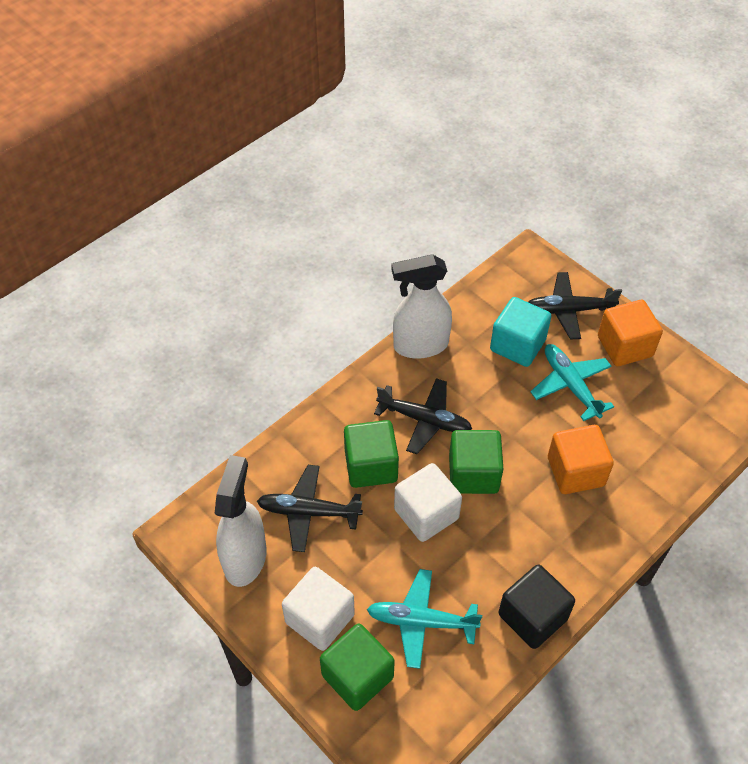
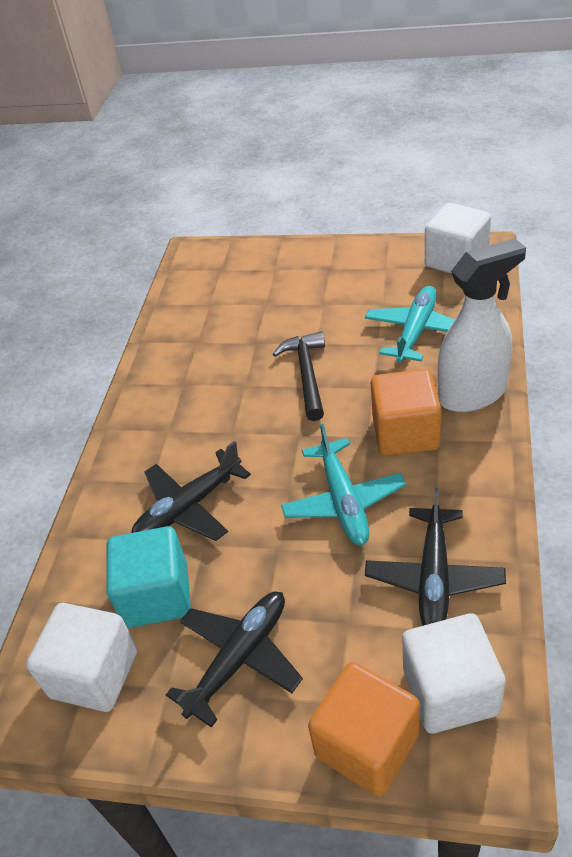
black cube: [499,565,575,649] = 1 -> none = 0
black hammer: none = 0 -> [273,331,325,421] = 1
green cube: [320,623,395,711] [344,420,399,488] [449,430,503,494] = 3 -> none = 0
white cube: [282,567,355,651] [394,463,462,542] = 2 -> [26,603,137,712] [402,614,506,734] [425,203,491,274] = 3
white spray bottle: [215,455,267,587] [391,254,452,359] = 2 -> [438,238,526,412] = 1

